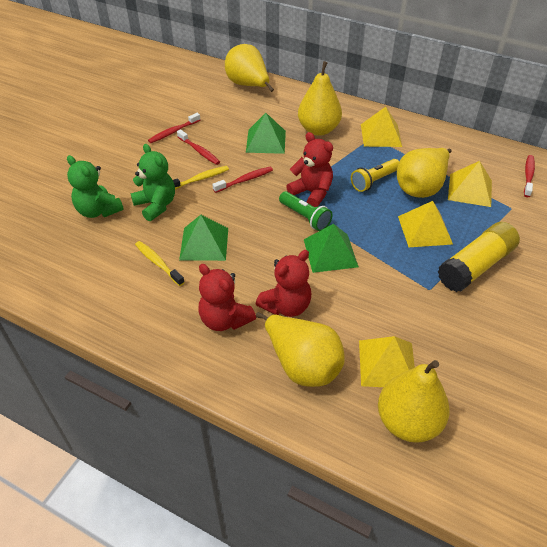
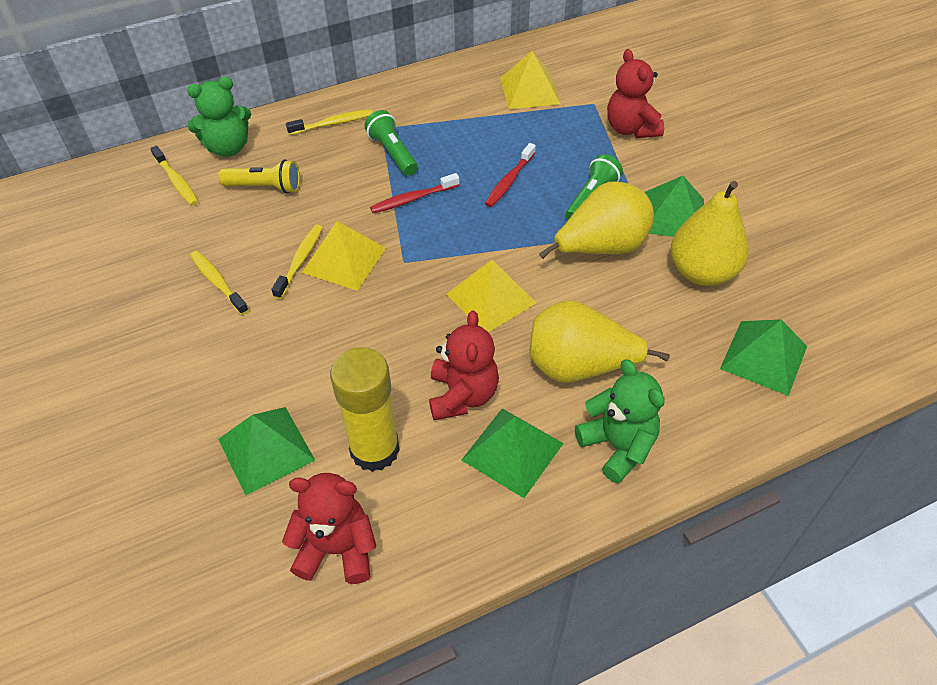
green flashlight: [279,191,332,231] = 1 -> [364,110,418,176] [565,154,623,220] = 2
green pyramid: [179,215,228,261] [246,113,286,154] [304,224,359,273] = 3 -> [218,407,315,495] [462,408,564,498] [645,176,704,237] [720,320,807,396] = 4
red toothbrush: [148,113,200,143] [177,129,220,165] [212,167,273,193] [524,155,535,197] = 4 -> [370,173,460,213] [485,143,536,207] = 2
yellow pear: [225,44,274,92] [256,312,345,387] [298,61,342,136] [378,360,450,443] [397,148,451,198] = 5 -> [529,300,670,383] [539,181,654,259] [671,181,749,286] = 3
yellow pyramid: [359,336,415,387] [361,107,402,147] [398,201,453,247] [448,161,492,207] = 4 -> [302,221,386,291] [447,260,536,332] [500,51,560,109] = 3
yellow toothbrush: [135,241,185,286] [173,166,229,190] = 2 -> [150,146,198,205] [190,251,249,315] [271,225,323,299] [286,109,372,135] = 4

